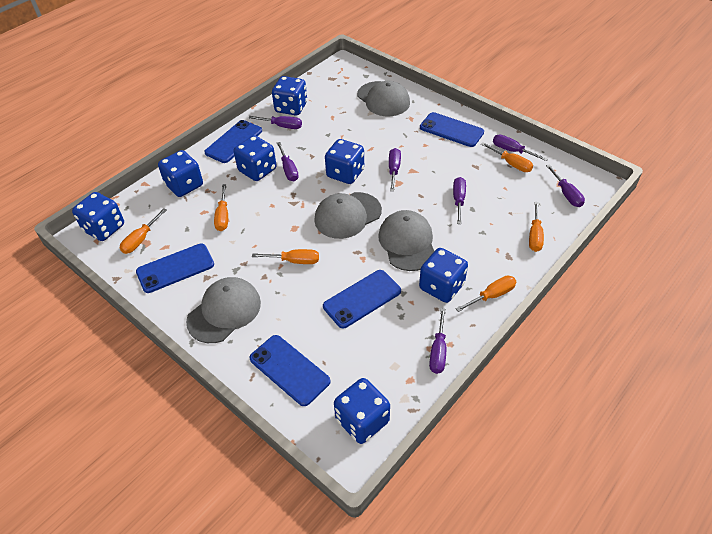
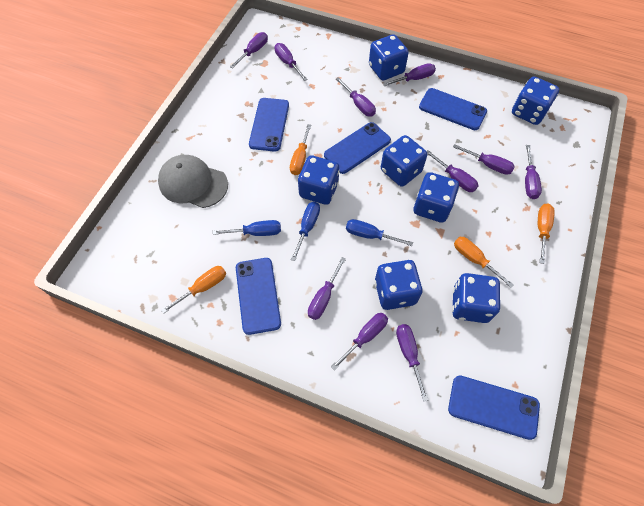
blue screwdriver: none = 0 -> [213,220,281,236] [291,202,320,261] [346,219,413,246] = 3
grey cap: [186,277,261,343] [314,192,382,239] [357,81,410,116] [378,210,434,271] = 4 -> [158,155,228,208] = 1
orange screwdriver: [120,208,167,254] [214,184,228,231] [252,249,319,264] [456,276,517,312] [481,142,533,172] [529,202,544,252] = 6 -> [161,266,226,314] [290,124,311,175] [454,237,514,288] [538,203,555,264] = 4
purple screwdriver: [249,116,302,129] [277,142,299,181] [389,148,401,191] [429,308,446,374] [453,177,466,224] [493,134,548,161] [546,164,585,207] = 7 -> [230,32,268,69] [275,43,308,81] [308,257,346,320] [331,313,388,370] [336,77,376,116] [383,63,436,86] [396,324,428,402] [427,150,479,192] [453,144,515,175] [525,145,542,199] = 10

